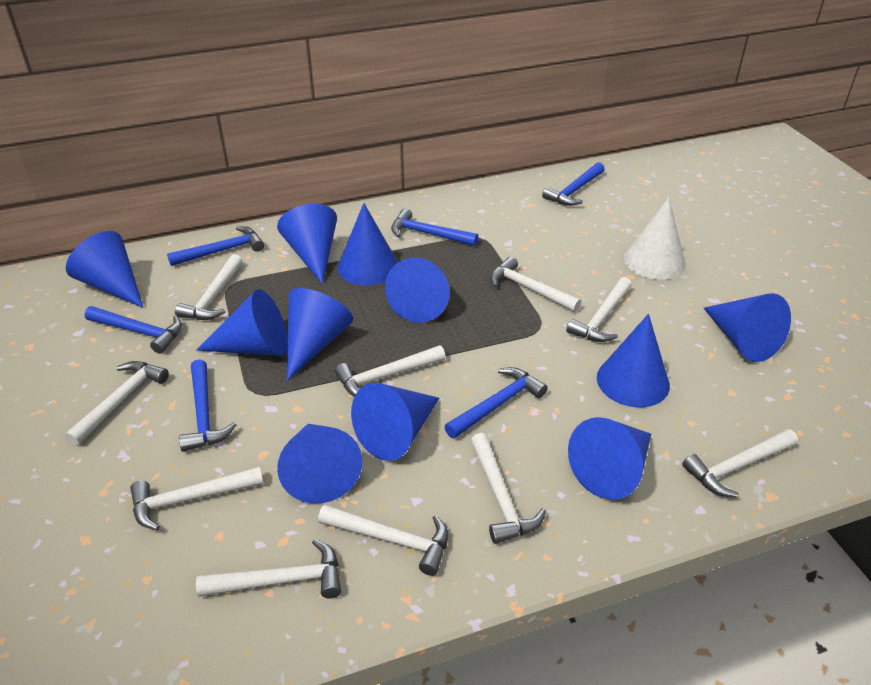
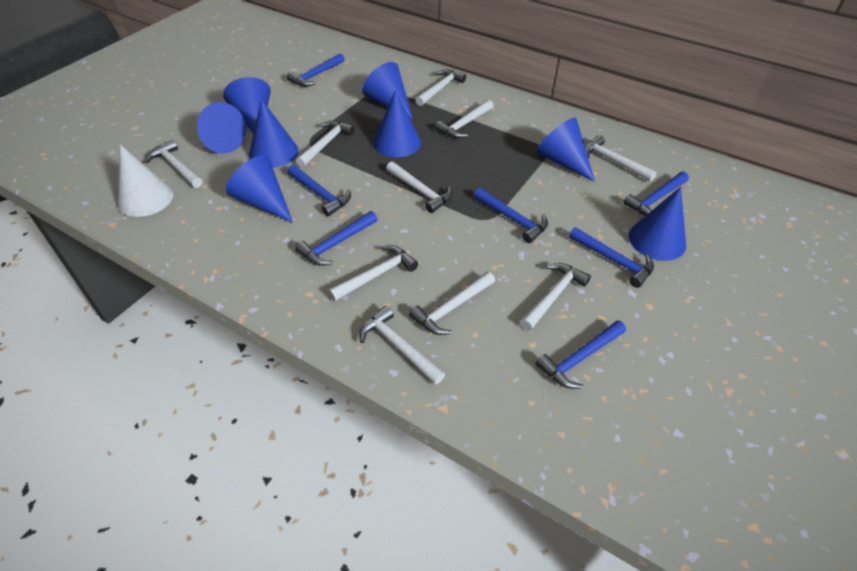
blue cone: [66,231,144,308] [196,289,288,356] [277,204,337,285] [277,424,363,504] [287,288,353,381] [338,203,398,286] [351,383,439,461] [385,257,450,323] [568,417,651,500] [597,314,670,407] [704,293,791,362] = 11 -> [197,102,246,154] [223,77,271,133] [226,156,293,223] [249,99,299,168] [362,62,413,120] [373,90,421,157] [536,118,595,182] [629,187,686,261] = 8
blue hammer: [85,306,182,354] [167,226,264,266] [179,359,236,452] [391,208,478,246] [444,367,548,439] [542,162,605,206] = 6 -> [286,53,345,87] [287,165,351,216] [295,211,378,266] [474,188,548,243] [535,320,626,389] [569,227,654,288] [623,172,689,216] = 7

